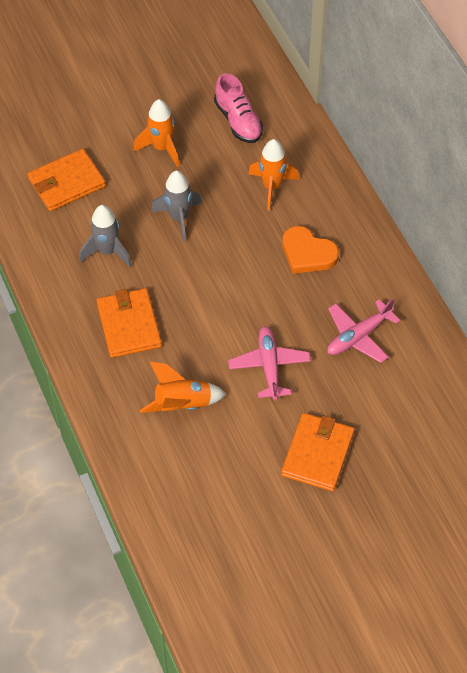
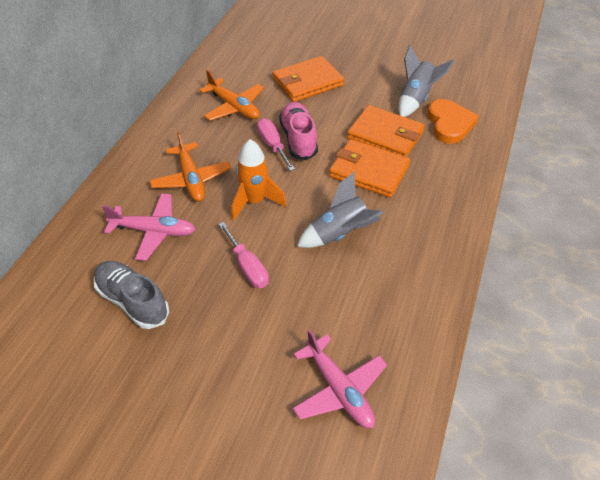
grey shoe: none = 0 -> [94,261,169,329] = 1
orange plane: none = 0 -> [149,131,231,202] [199,70,264,121] = 2
orange rocket: [134,99,179,167] [140,362,226,413] [249,139,299,211] = 3 -> [231,139,286,221] = 1
pink screwdriver: none = 0 -> [219,222,269,288] [257,118,295,171] = 2

